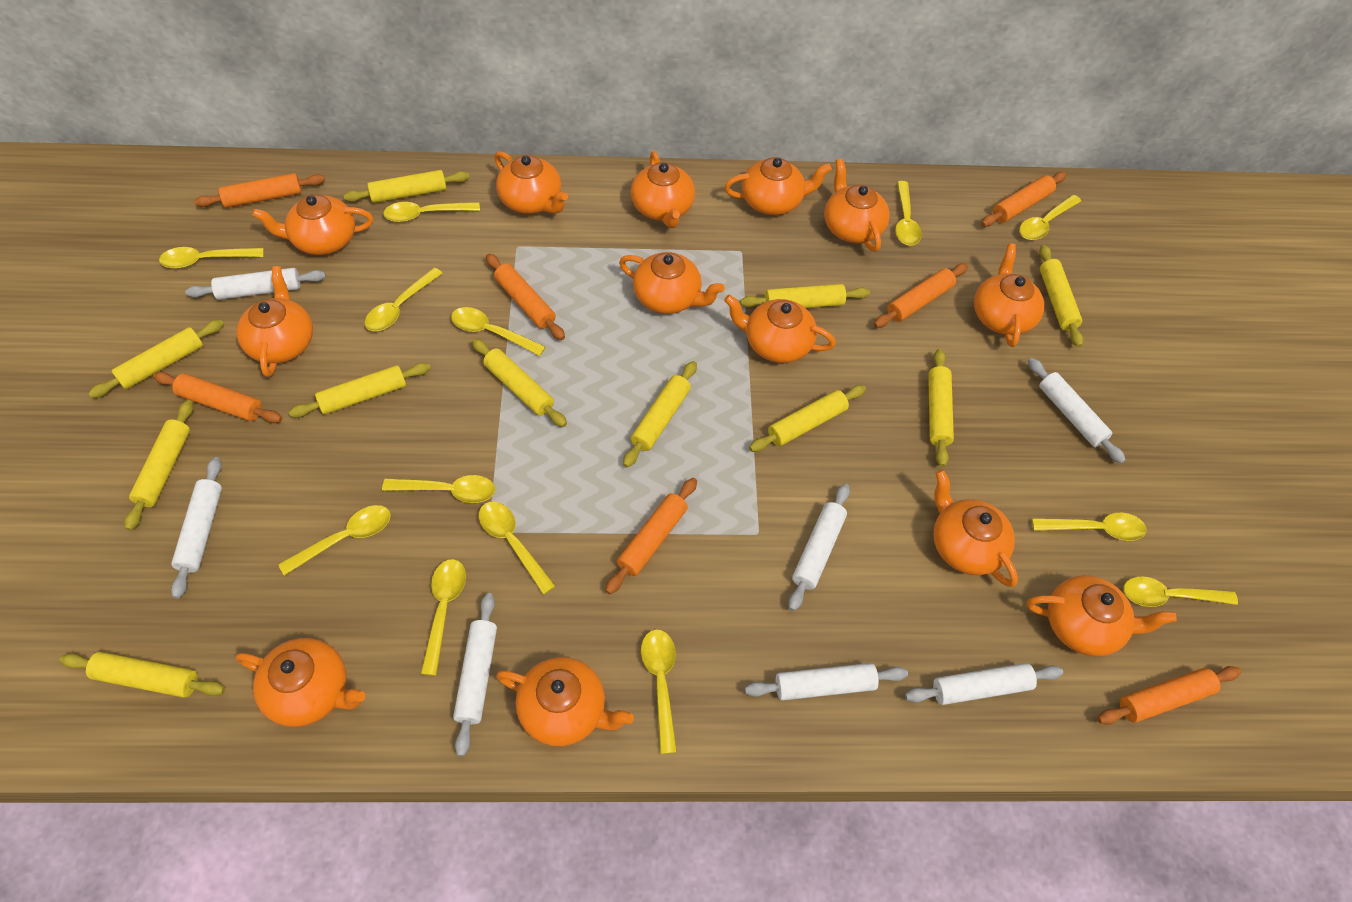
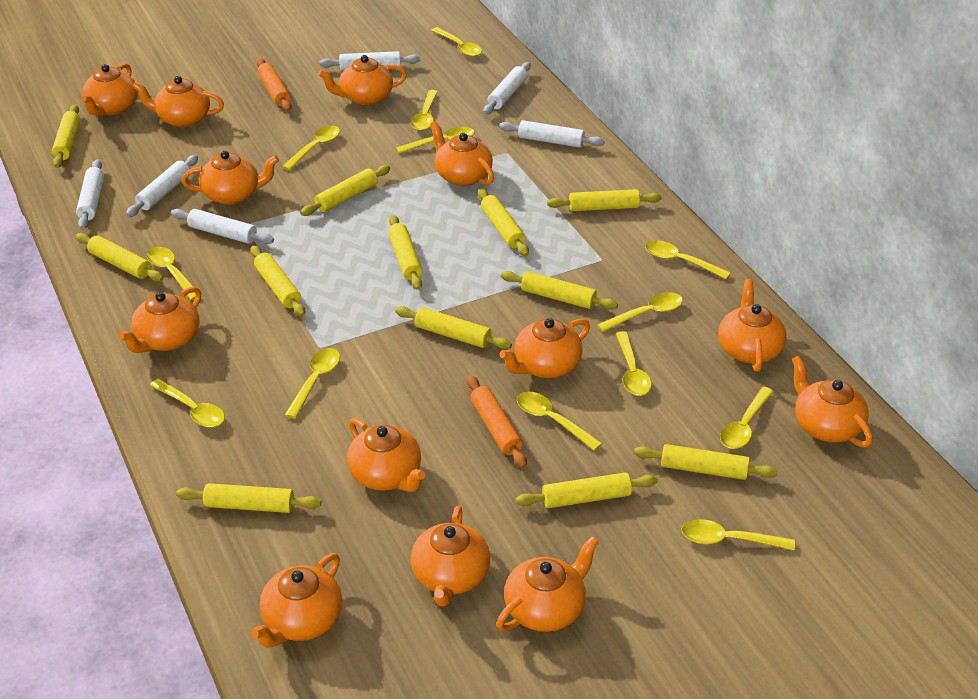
orange rolling pin: [153,372,282,423] [194,173,325,208] [486,254,565,340] [605,478,697,594] [874,263,968,328] [981,172,1066,227] [1097,666,1241,725] = 7 -> [257,58,292,111] [467,375,527,468] = 2
white rolling pin: [171,457,222,599] [185,268,326,300] [453,593,497,757] [745,663,908,701] [788,484,850,611] [905,663,1063,705] [1028,358,1125,464] = 7 -> [76,159,104,229] [126,155,198,217] [171,209,274,244] [319,51,420,71] [484,62,531,114] [499,120,605,148] = 6
yellow rolling pin: [60,652,225,698] [89,320,224,398] [124,400,193,531] [289,363,431,418] [344,170,469,203] [472,338,567,427] [623,361,697,468] [740,284,870,308] [749,385,866,452] [928,349,954,467] [1039,245,1083,347] = 11 -> [52,105,80,168] [76,233,164,282] [176,483,321,513] [250,245,306,316] [300,165,391,216] [388,215,422,290] [395,306,512,349] [478,188,529,256] [501,271,618,310] [515,472,658,508] [547,189,662,211] [634,444,777,480] = 12

